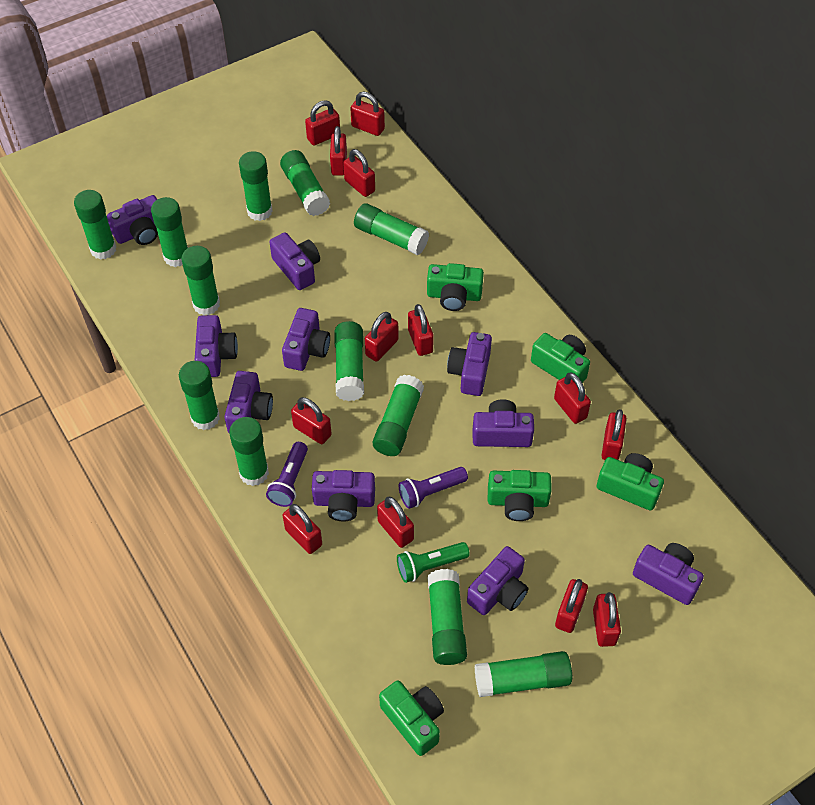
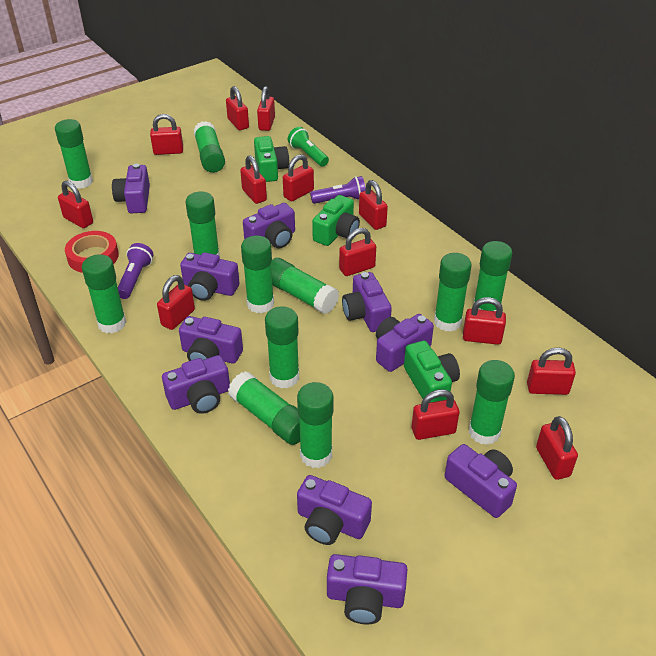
green camera: [379,680,444,756] [427,263,484,311] [488,470,552,521] [531,333,590,383] [597,453,664,510] = 5 -> [254,136,289,182] [312,195,360,246] [404,341,460,403] = 3
red tape: none = 0 -> [65,231,119,273] = 1

